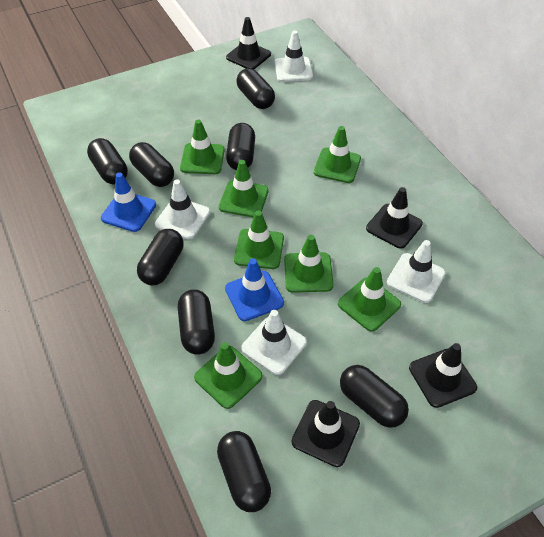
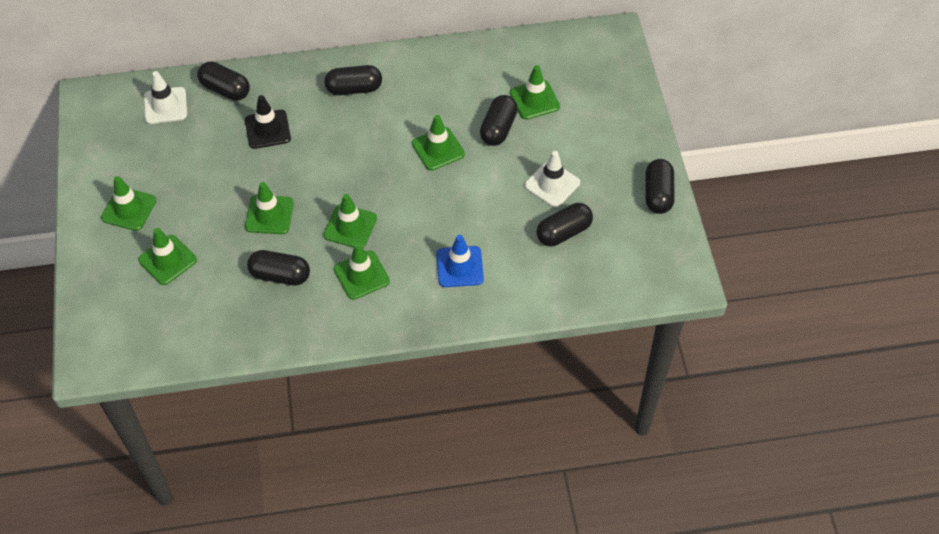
black capsule: [87,138,128,184] [129,142,174,187] [137,229,184,285] [178,289,215,355] [217,431,271,512] [226,123,255,170] [237,68,275,109] [340,365,409,428] = 8 -> [197,62,250,101] [247,250,310,286] [324,65,382,95] [480,95,518,146] [537,203,593,246] [646,159,675,214] = 6
black traffic cone: [226,17,271,69] [291,400,360,467] [366,187,423,249] [409,343,477,408] = 4 -> [245,95,291,149] = 1
blue traffic cone: [101,172,156,232] [225,258,284,321] = 2 -> [436,235,484,287] = 1
white traffic cone: [155,179,210,240] [241,310,307,375] [275,30,313,82] [387,240,446,303] = 4 -> [144,71,187,124] [524,151,580,207] = 2

